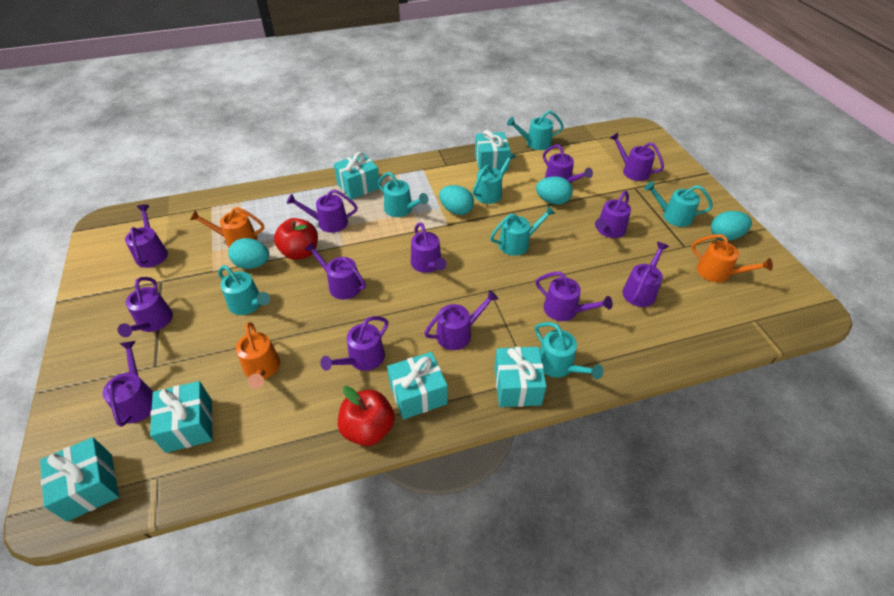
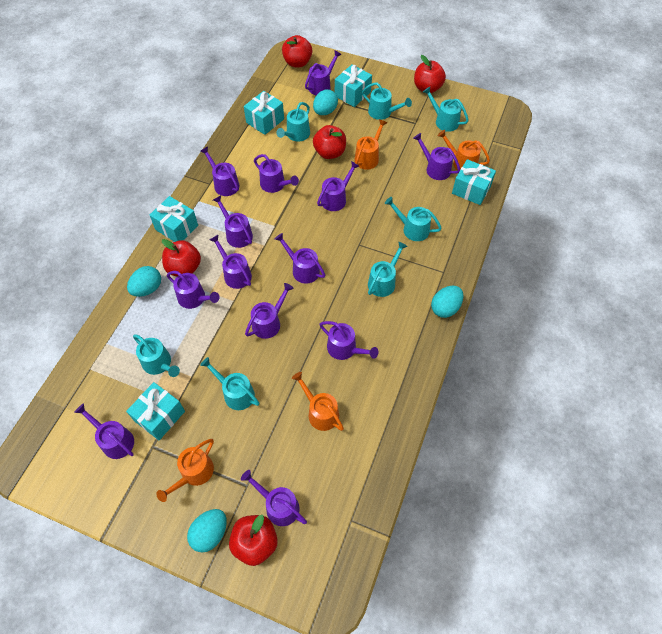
orange watering can: [190,207,264,247] [236,322,280,388] [691,234,773,283] = 3 -> [156,439,214,502] [292,372,344,431] [354,119,387,170] [438,130,490,171] = 4
red apple: [274,218,318,260] [338,386,395,446] = 2 -> [162,239,201,277] [229,515,278,566] [282,35,312,68] [313,125,346,159] [414,55,446,93] = 5
turquoise gift: [40,437,119,522] [150,381,213,453] [334,152,379,200] [387,352,448,420] [475,130,510,171] [494,347,547,407] = 6 -> [126,382,185,440] [150,196,198,242] [244,91,284,135] [335,64,372,107] [452,159,496,205] = 5

